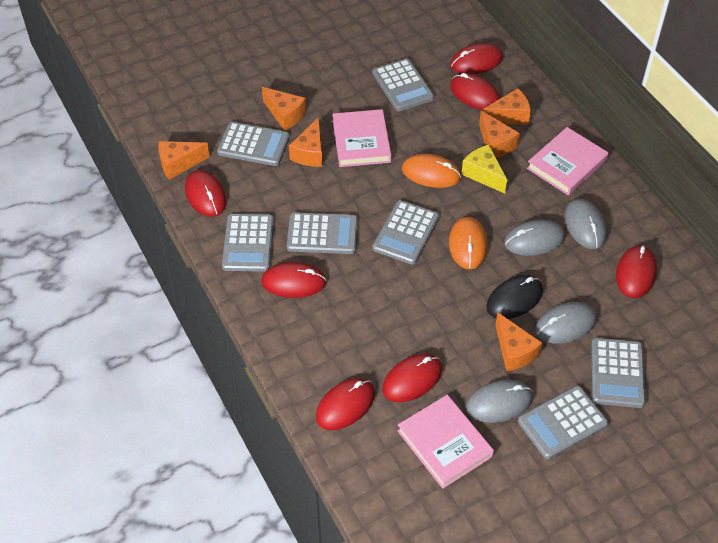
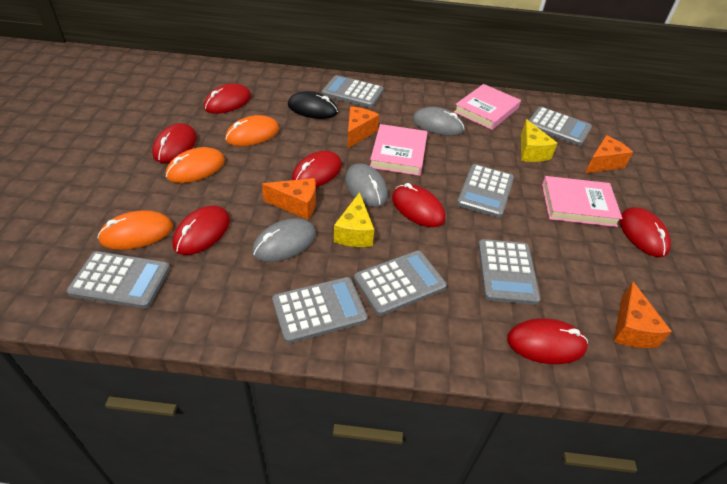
grey mouse: [466,380,533,423] [504,220,566,256] [535,302,597,344] [564,199,607,249] = 4 -> [252,218,316,262] [345,163,388,207] [412,107,464,136] = 3
orange cheese: [158,141,210,180] [262,87,306,131] [289,117,323,167] [479,110,520,158] [483,88,531,125] [495,313,542,371] = 6 -> [262,178,316,220] [347,106,379,149] [585,135,633,173] [614,282,672,348] = 4
orange mouse: [402,154,461,188] [449,217,488,269] = 2 -> [97,210,173,250] [166,147,225,183] [225,115,279,146] = 3
yellow cheese: [461,145,507,194] = 1 -> [334,192,374,247] [521,119,558,162] = 2

